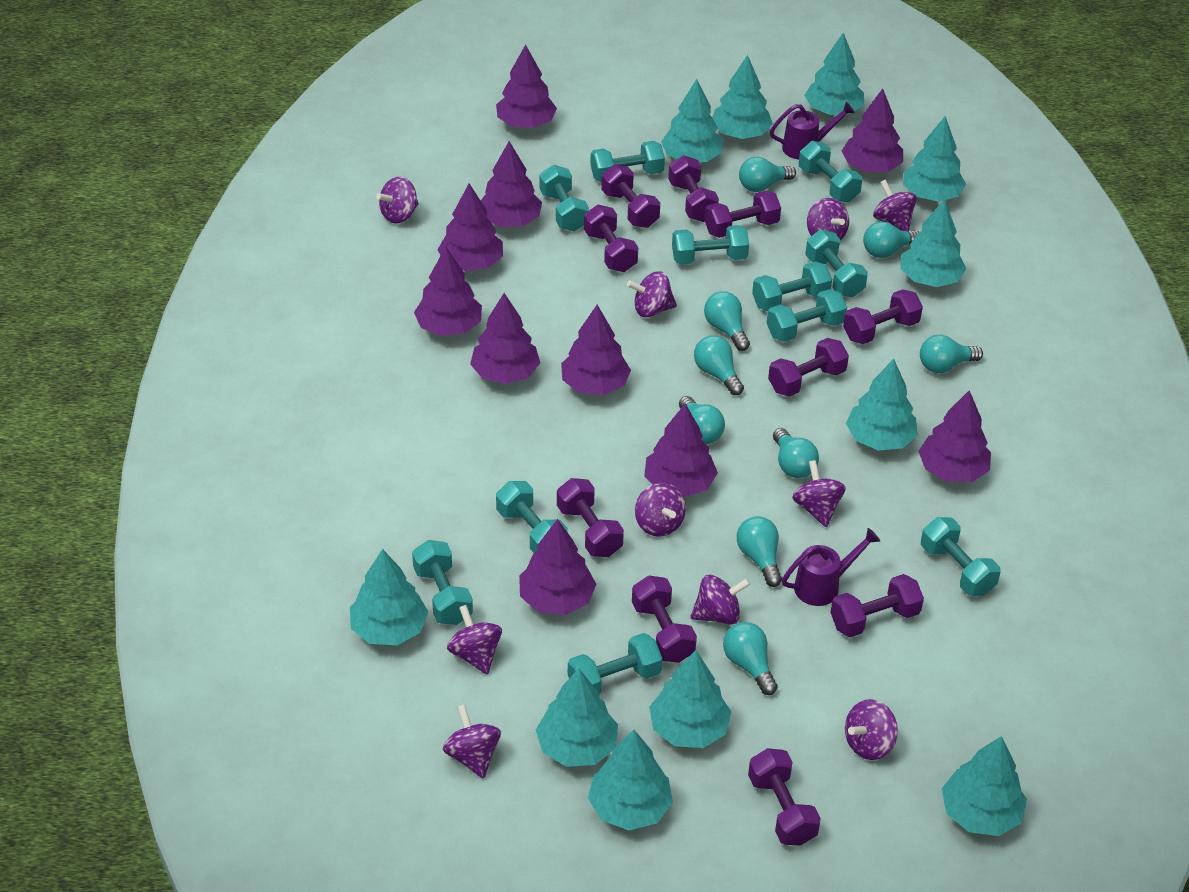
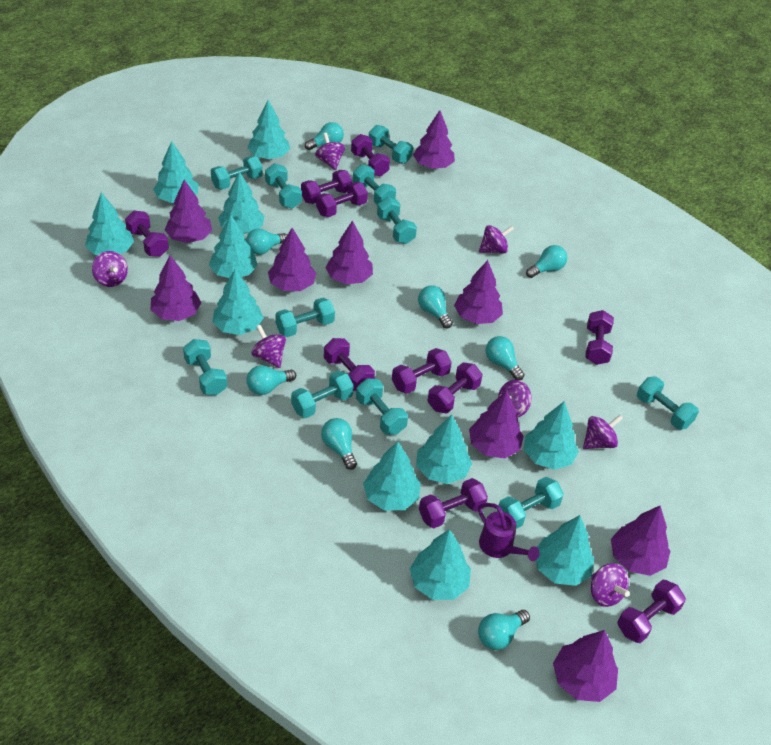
purple spinning top: [376,177,419,224] [443,704,501,779] [447,605,502,675] [627,271,677,317] [635,482,686,537] [690,574,751,625] [792,460,846,527] [807,198,849,240] [845,699,898,760] [873,179,917,231] = 10 -> [92,251,128,287] [252,325,286,368] [315,133,345,170] [479,225,514,253] [498,380,532,418] [583,414,623,449] [591,563,630,607] = 7
purple tree: [414,247,482,336] [438,184,503,271] [470,293,540,384] [481,141,542,227] [496,44,557,128] [519,519,596,615] [561,305,631,395] [644,404,718,497] [842,88,903,172] [918,390,991,482] = 10 -> [150,255,201,321] [165,180,212,243] [268,228,316,291] [325,220,373,284] [413,110,455,169] [454,260,503,324] [469,390,524,458] [553,630,618,702] [611,506,670,576] = 9
purple watering can: [770,102,855,160] [782,528,880,606] = 2 -> [478,503,540,561] = 1
turquoise light bulb: [679,396,725,444] [694,335,744,395] [704,291,750,351] [723,622,778,695] [737,516,782,587] [739,157,796,192] [773,428,819,478] [863,221,920,258] [920,335,983,373] = 9 -> [246,229,287,255] [246,365,296,395] [305,122,344,150] [321,418,357,470] [418,286,453,328] [478,610,530,650] [486,336,525,380] [526,245,567,278] = 8

